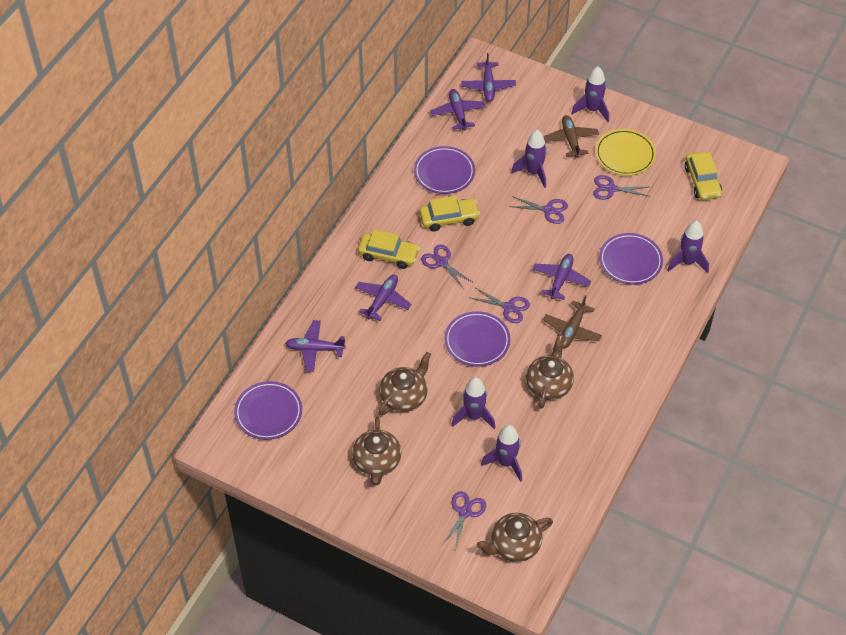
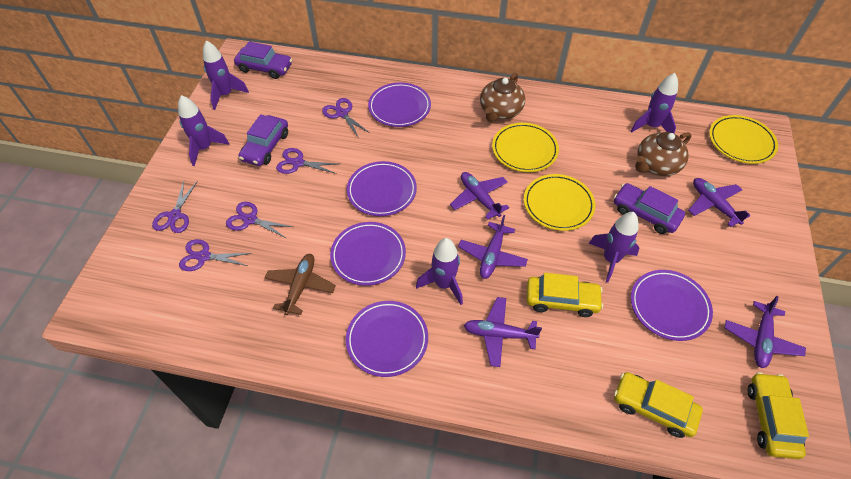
brown plane: [543,115,599,158] [543,295,602,349] = 2 -> [265,254,336,315] = 1
brown teapot: [352,417,401,485] [379,352,431,415] [477,513,553,562] [526,335,574,409] = 4 -> [480,73,525,122] [635,132,692,176] = 2
purple car: none = 0 -> [234,41,292,79] [239,114,288,166] [614,183,685,234] = 3
purple plate: [234,381,302,440] [414,146,475,194] [444,311,510,367] [599,233,663,285] = 4 -> [330,222,406,286] [346,301,428,377] [347,161,417,216] [368,82,431,127] [631,270,713,341] = 5
yellow plate: [595,129,656,176] = 1 -> [492,123,559,172] [524,174,595,231] [709,115,778,164] = 3

